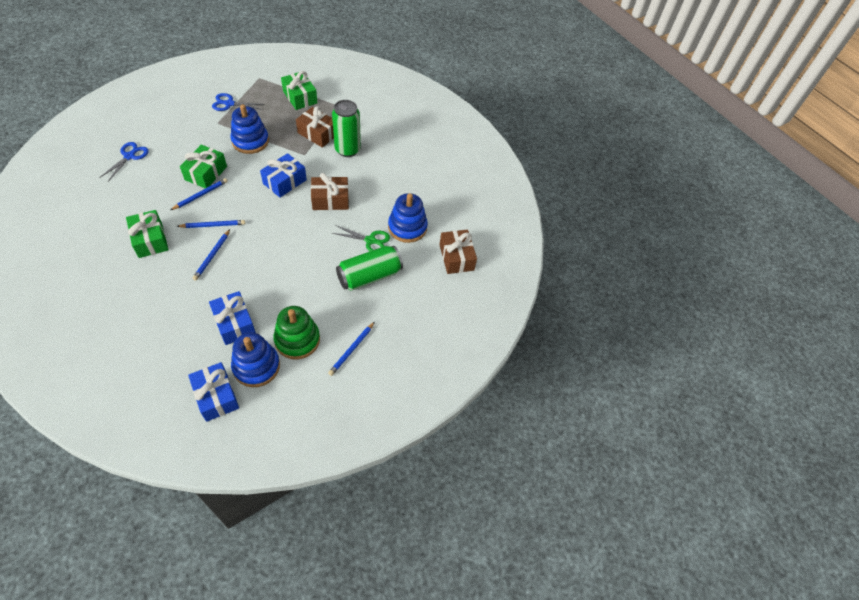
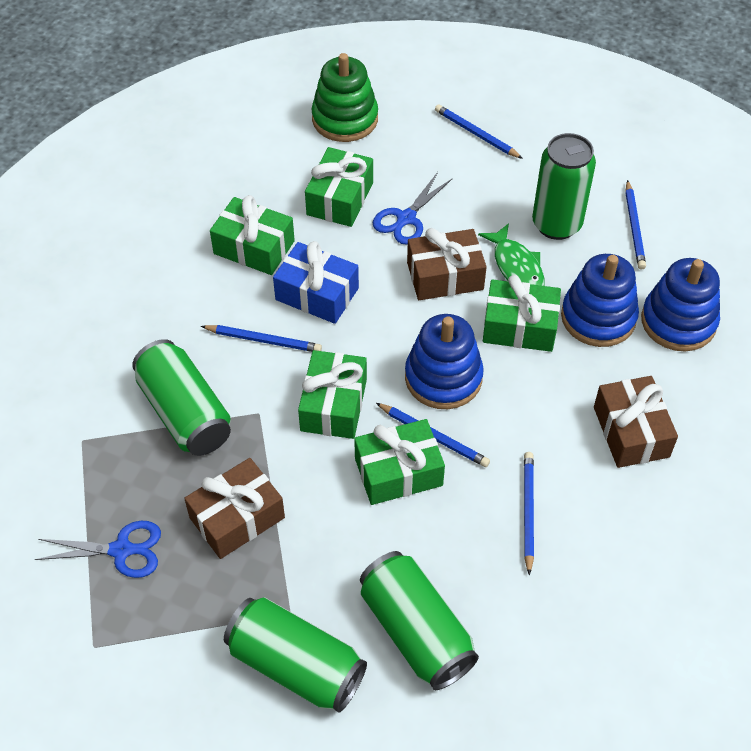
blue gift: [188,362,239,422] [209,291,256,345] [260,153,307,198] = 3 -> [273,241,359,324] = 1
blue pencil: [171,178,228,210] [177,220,245,228] [192,229,230,281] [328,322,375,376] = 4 -> [201,325,322,352] [376,403,490,467] [435,104,523,159] [524,452,534,575] [625,180,646,270] = 5
green can: [332,100,361,157] [336,246,403,291] = 2 -> [132,339,231,456] [224,597,367,713] [360,551,479,690] [532,133,596,240] = 4
green fish: none = 0 -> [478,223,545,286] = 1
green gift: [126,210,169,258] [180,145,227,188] [281,71,318,110] = 3 -> [210,195,295,275] [298,350,367,439] [305,147,373,227] [354,419,445,505] [483,275,561,352] = 5
green scissors: [332,225,390,251] = 1 -> none = 0

